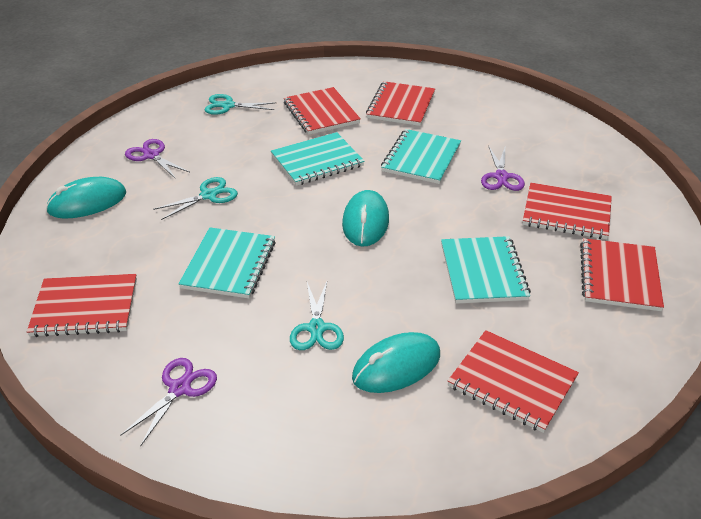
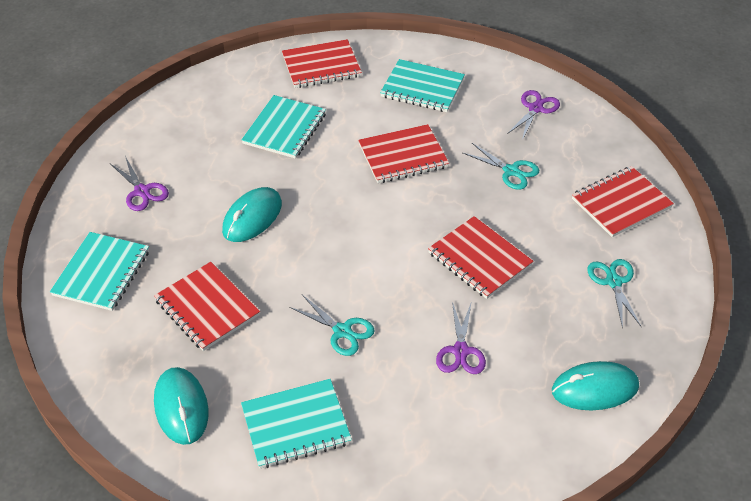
red notebook: [27,274,137,337] [284,87,361,135] [366,81,435,126] [448,330,579,433] [523,183,612,239] [580,238,664,311] = 6 -> [154,262,260,351] [282,39,362,88] [358,124,449,183] [428,216,533,299] [572,166,674,237] = 5

